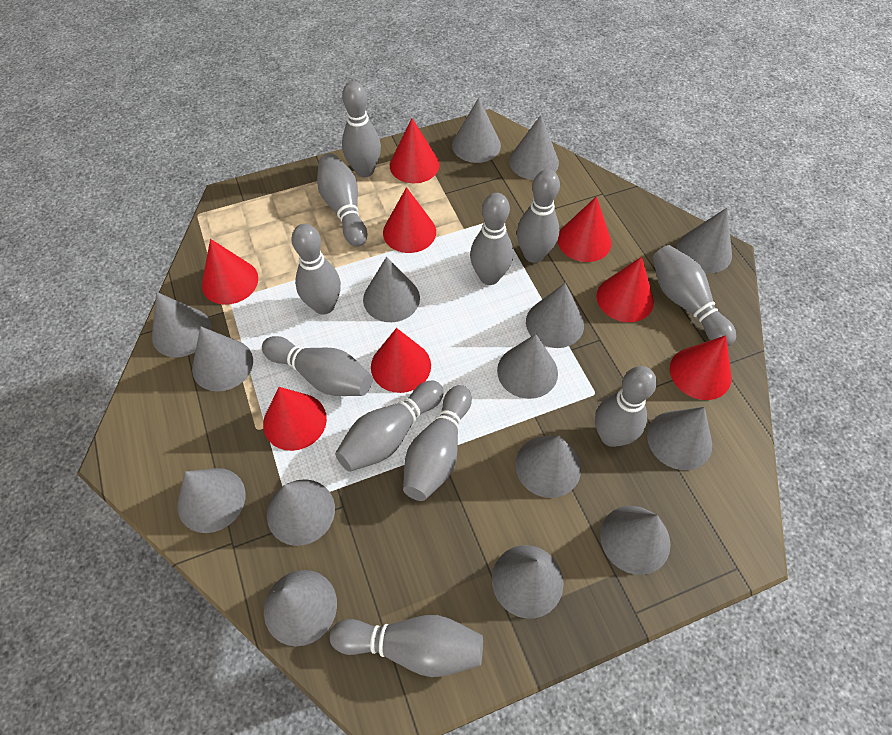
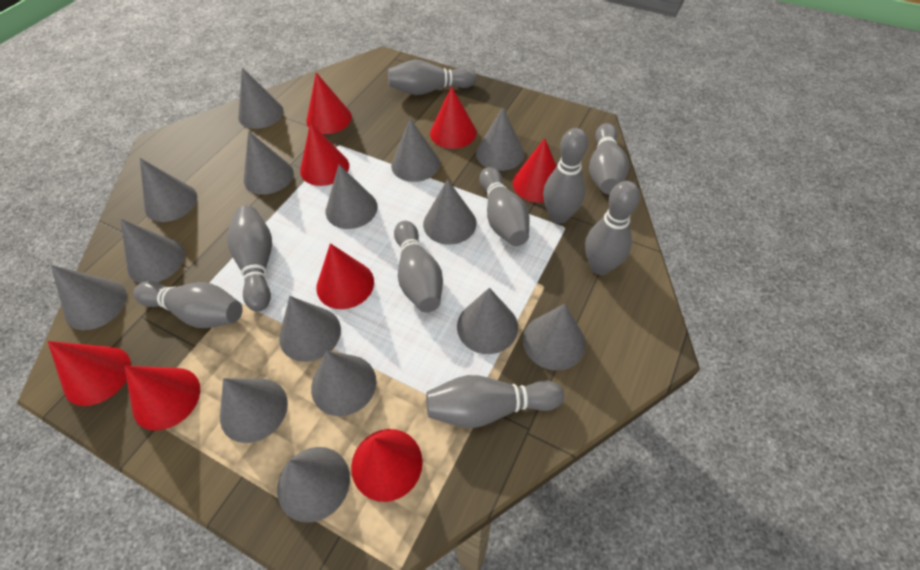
grey bowling pin: [262,336,372,396] [291,224,341,315] [317,153,367,247] [330,615,483,677] [335,381,444,472] [342,81,381,177] [403,385,472,501] [470,193,513,285] [517,169,560,263] [595,366,657,447] [652,245,736,346] = 11 -> [133,281,243,328] [227,206,272,311] [388,60,477,95] [394,221,443,312] [426,375,564,428] [479,167,530,246] [543,128,588,224] [585,181,640,275] [589,123,629,194] = 9

